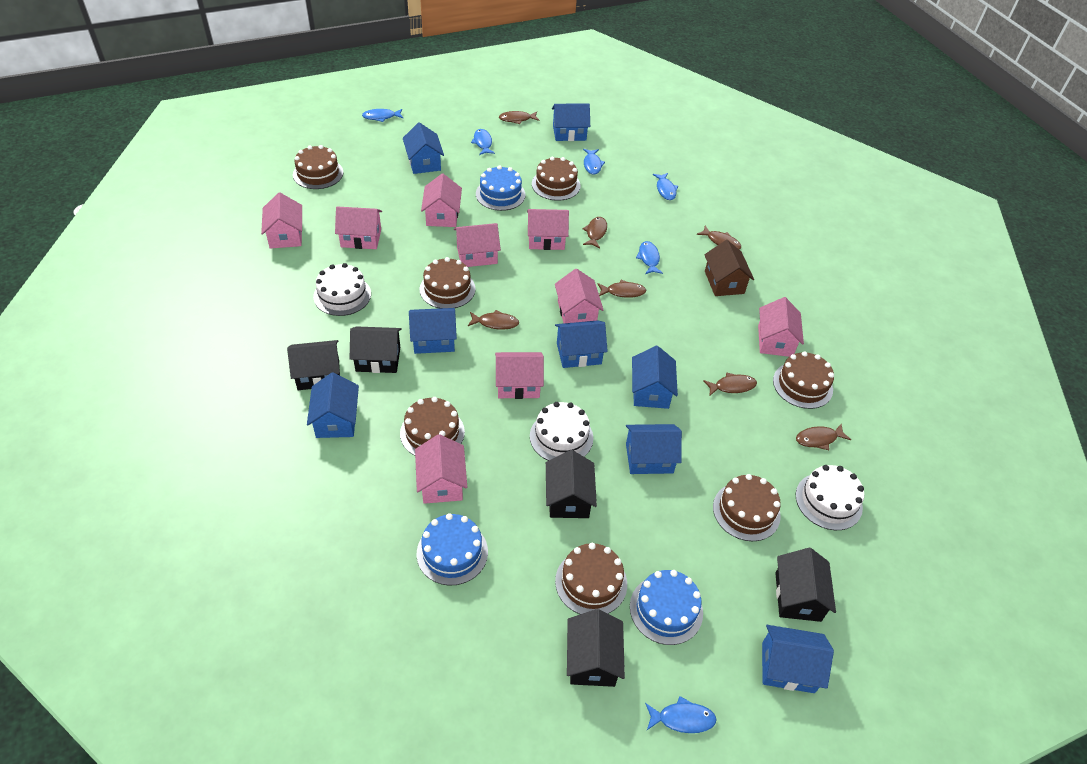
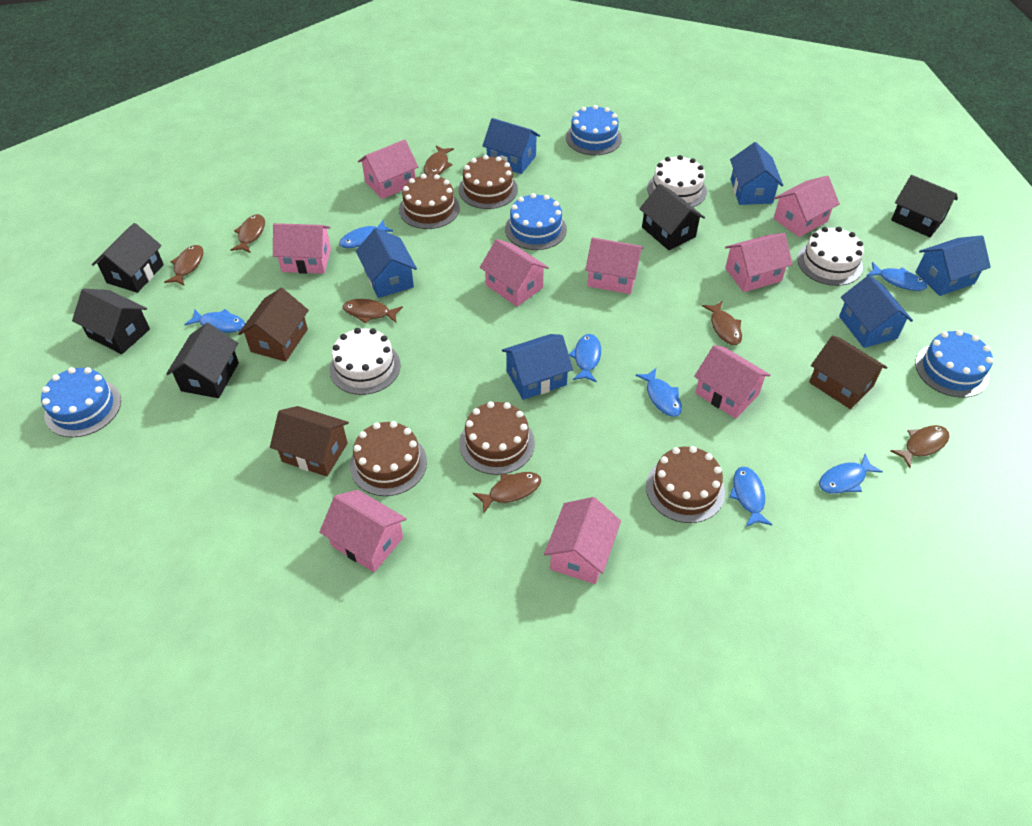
blue cake: [417,513,488,585] [476,165,526,211] [630,570,703,645] = 3 -> [41,367,121,437] [505,193,567,250] [566,105,622,155] [915,330,993,398] = 4
blue fish: [362,109,403,122] [471,129,495,155] [583,149,605,175] [636,241,663,274] [645,696,717,733] [653,173,678,200] = 6 -> [184,309,245,333] [339,220,394,248] [569,334,601,382] [635,368,682,417] [729,466,772,527] [819,453,883,494] [866,262,927,291] = 7
blue house: [307,373,359,438] [403,122,444,174] [409,308,457,354] [552,103,590,141] [555,320,608,368] [626,424,682,474] [632,346,678,409] [762,625,834,693] = 8 -> [356,228,417,298] [482,118,540,174] [502,334,573,400] [730,142,783,205] [839,275,913,348] [916,235,991,296] = 6
brown cake: [293,145,343,189] [400,397,465,456] [419,257,475,308] [532,157,581,201] [555,543,627,614] [713,474,781,541] [773,351,834,409] = 7 -> [350,421,427,496] [399,174,460,229] [459,155,518,209] [459,401,535,475] [646,446,725,523] = 5
brown house: [704,240,754,296] = 1 -> [238,288,309,362] [270,406,349,476] [809,335,887,409] = 3

